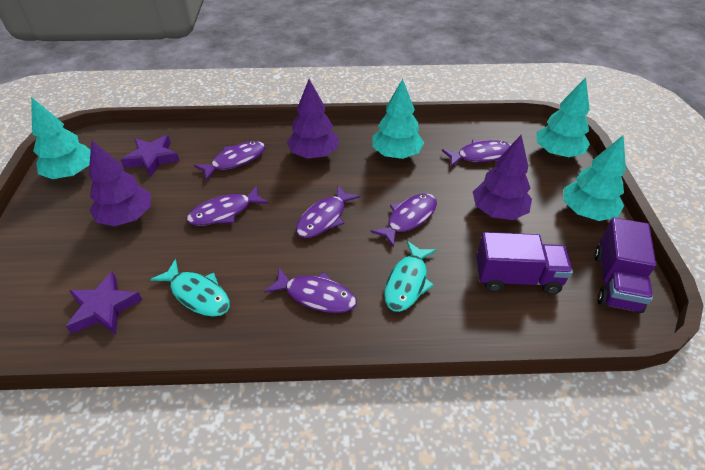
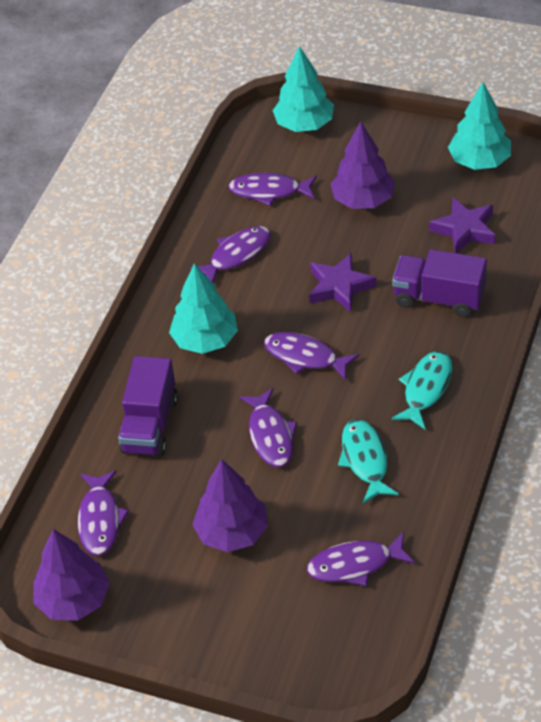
turquoise tree: [31,97,91,179] [372,79,424,159] [536,77,590,157] [563,135,626,221] = 4 -> [169,263,238,354] [272,46,334,132] [448,82,511,170] = 3

